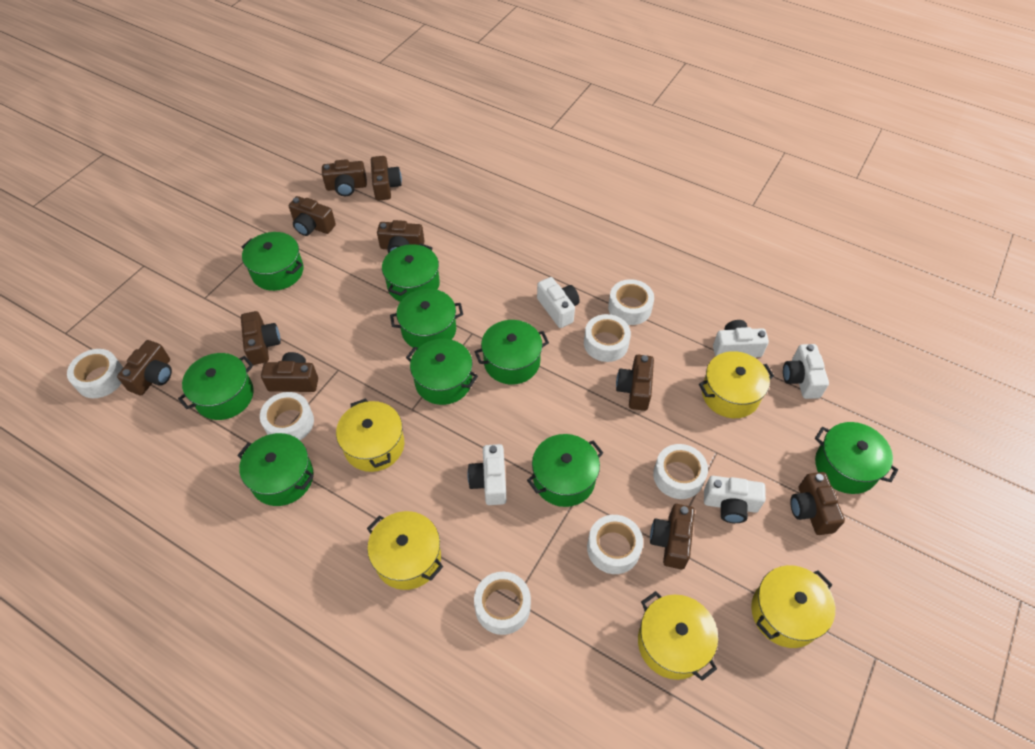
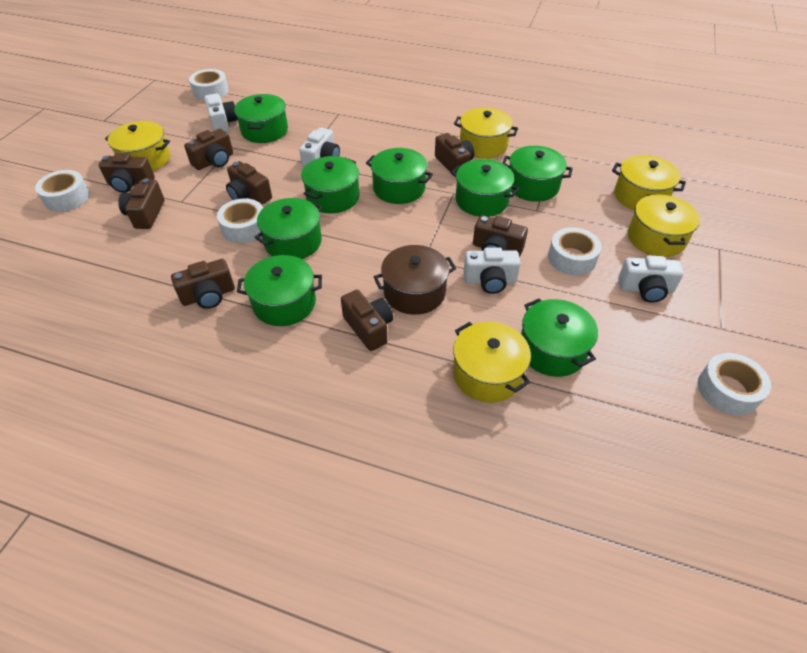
brown camera: [117,340,172,395] [241,311,281,365] [261,352,318,392] [289,196,336,236] [322,159,367,196] [371,156,402,201] [377,220,424,253] [616,355,654,411] [650,504,695,569] [790,472,845,535] = 10 -> [99,153,155,193] [118,178,164,229] [171,259,235,309] [184,129,233,170] [226,161,272,205] [341,290,393,351] [435,133,475,174] [473,215,528,257] = 8
brown pot: none = 0 -> [374,245,456,315] = 1
green pot: [178,353,254,420] [237,433,314,506] [242,232,304,291] [382,243,440,302] [390,289,463,348] [406,339,478,405] [474,320,549,385] [527,434,603,507] [815,422,898,494] = 9 -> [234,94,288,143] [237,255,322,326] [254,198,322,259] [301,156,360,213] [366,148,433,204] [451,159,520,217] [503,146,573,202] [521,298,598,377] = 8
white camera: [467,444,506,505] [537,277,580,328] [704,476,766,523] [713,320,769,358] [783,344,829,399] = 5 -> [204,93,238,133] [299,127,340,168] [464,247,521,294] [618,255,684,303] = 4
white tape: [67,349,123,398] [260,392,314,440] [474,572,531,635] [584,314,631,362] [587,515,643,574] [608,279,654,325] [653,444,708,499] = 7 -> [35,170,90,212] [189,69,229,101] [217,198,263,243] [548,227,602,275] [698,353,771,416] = 5

